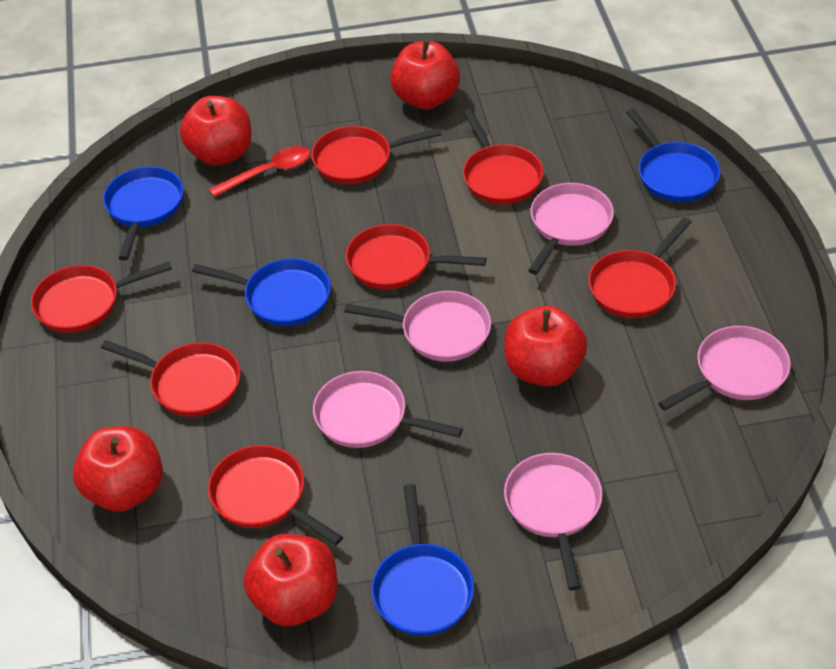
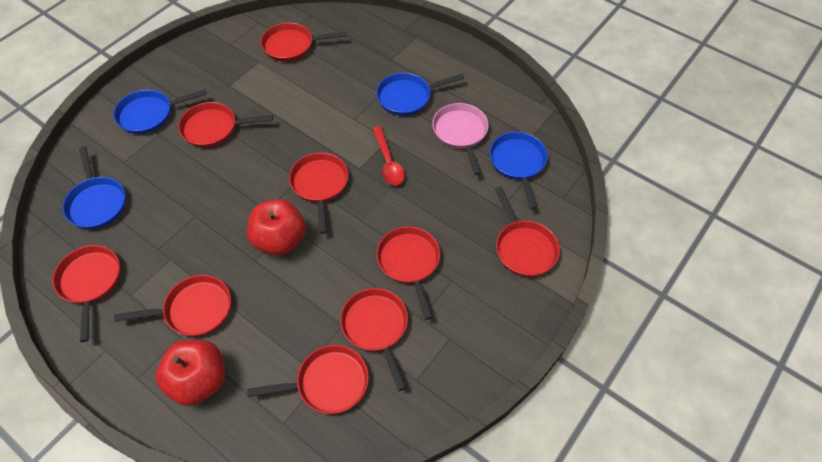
pink pan: [313,371,463,448] [344,291,491,362] [504,453,603,590] [528,183,614,275] [658,326,791,411] = 5 -> [432,103,489,175] = 1
red apple: [73,426,163,512] [180,96,251,166] [243,534,338,626] [390,40,460,110] [504,306,587,387] = 5 -> [156,340,225,406] [247,199,306,256] = 2
red pan: [31,261,172,333] [101,340,241,417] [208,445,343,545] [311,126,442,184] [346,224,486,290] [463,109,543,204] [589,217,692,318] = 7 -> [52,245,120,342] [114,275,231,336] [178,102,273,148] [247,345,369,414] [261,23,347,62] [289,153,348,234] [340,288,408,391] [376,226,440,320] [495,187,560,277] = 9

